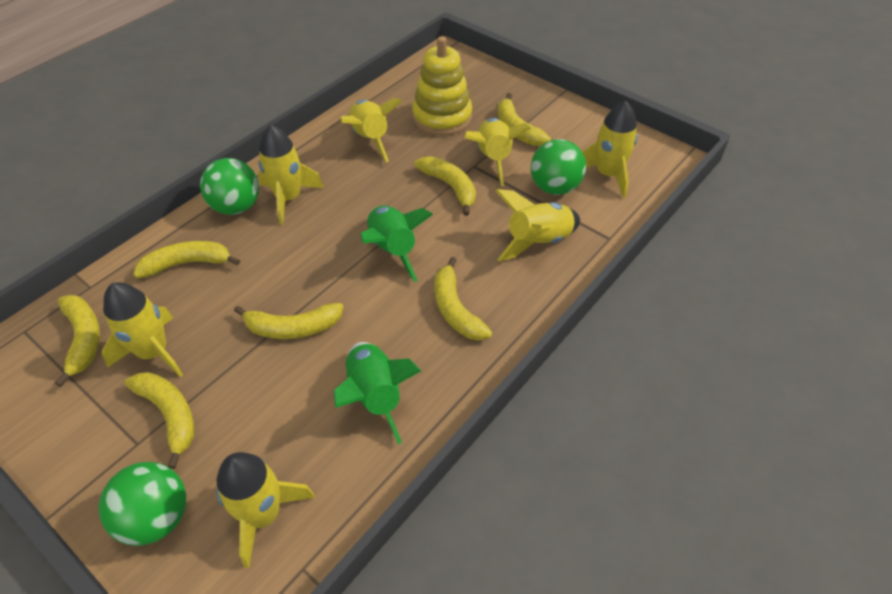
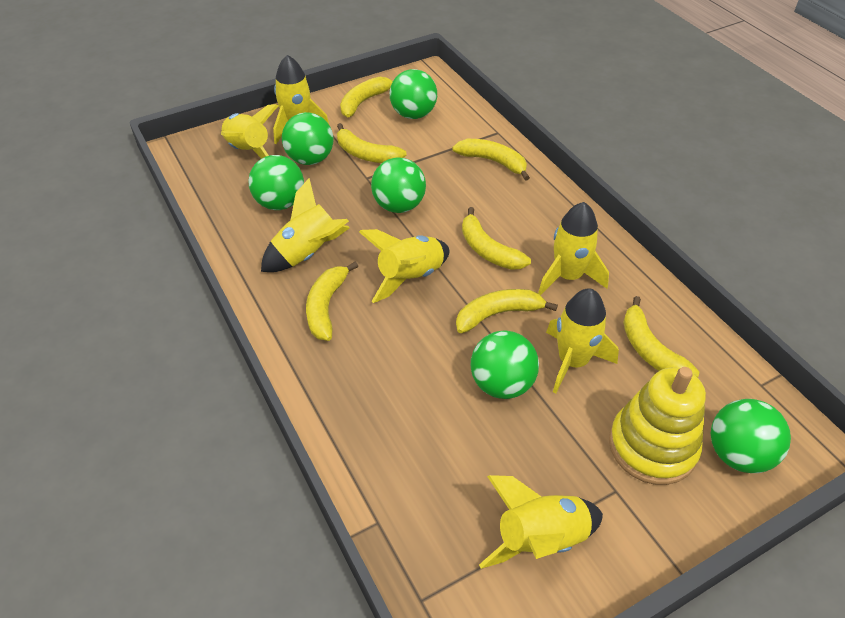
green ball: [99,462,186,546] [200,158,259,215] [531,139,586,195] = 3 -> [249,155,304,210] [282,112,333,165] [371,157,426,213] [389,69,437,119] [471,331,539,399] [711,399,791,473] = 6
green rocket: [334,342,421,444] [360,205,433,282] = 2 -> none = 0

